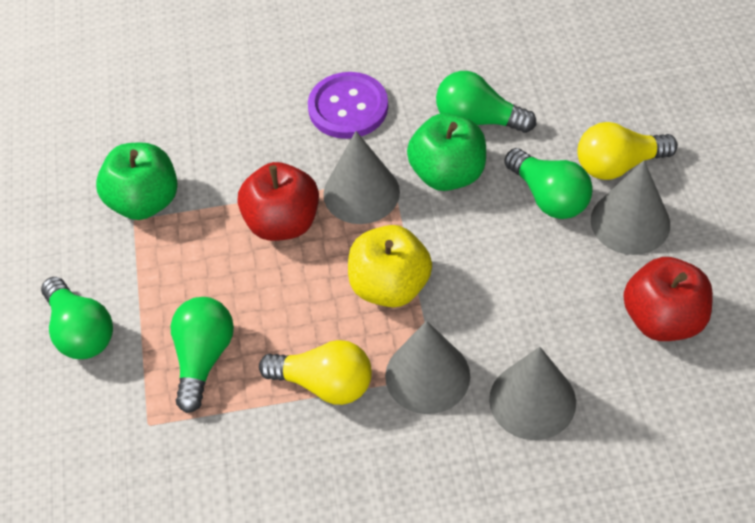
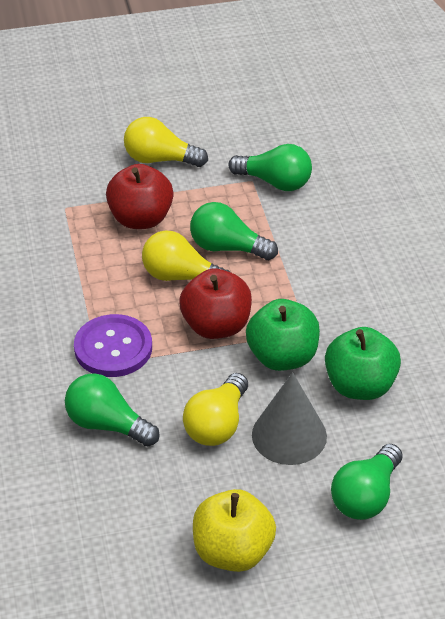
grey cone: [323,131,400,224] [385,321,470,414] [489,347,576,440] [591,161,670,255] = 4 -> [252,372,327,465] = 1
yellow light bulb: [259,340,372,405] [578,122,678,180] = 2 -> [124,117,208,167] [142,230,230,281] [183,373,248,446] = 3

